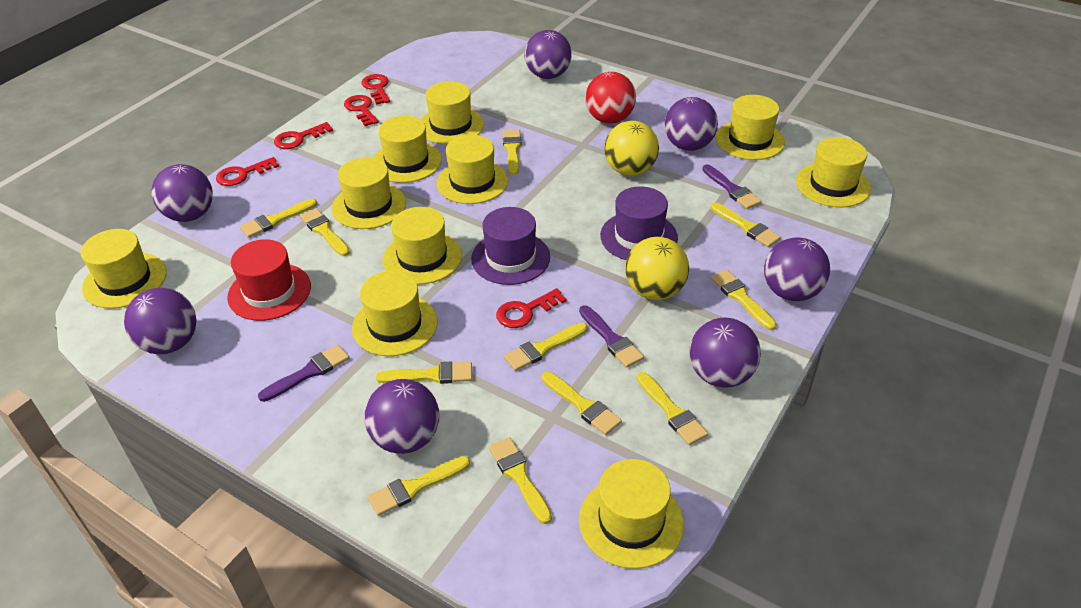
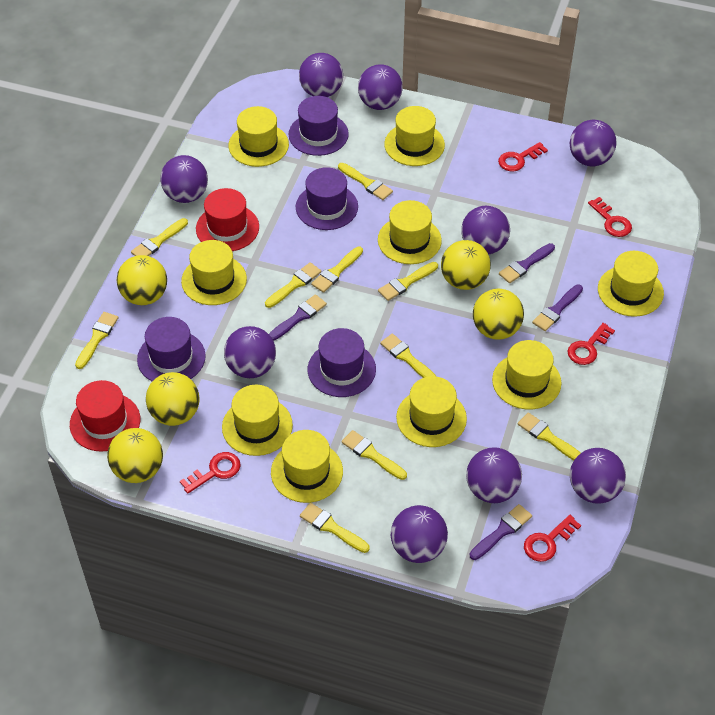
purple ball: [124,288,196,354] [152,164,213,222] [364,379,439,454] [525,30,572,79] [665,97,718,151] [690,318,761,388] [764,238,830,301] = 7 -> [160,155,208,203] [224,326,276,378] [299,53,343,97] [358,64,403,110] [391,505,448,563] [461,206,510,254] [466,447,522,503] [570,120,617,166] [570,448,626,504] = 9
purple brush: [258,345,349,402] [579,305,644,368] [702,164,761,209] = 3 -> [269,294,327,341] [470,504,532,560] [499,243,555,283] [532,285,583,331] = 4
purple hat: [471,207,550,285] [600,186,678,260] = 2 -> [137,317,206,381] [289,96,349,156] [296,167,358,230] [308,328,376,397] = 4
red ball: [585,72,636,124] = 1 -> none = 0
red hat: [227,239,311,321] = 1 -> [70,380,140,452] [196,188,259,251] = 2
yellow ball: [604,121,659,176] [625,237,689,300] = 2 -> [107,428,163,483] [117,255,167,305] [146,372,200,426] [441,240,491,290] [473,289,524,340] = 5
yellow brush: [240,199,317,238] [300,208,350,256] [368,456,470,516] [376,361,472,384] [489,437,552,524] [503,129,521,175] [504,323,587,371] [541,372,622,435] [637,372,708,445] [710,202,781,247] [711,270,776,330] = 11 -> [75,312,119,369] [131,218,188,256] [265,262,321,308] [300,503,370,553] [311,247,363,293] [338,163,393,200] [342,430,407,480] [378,262,438,301] [380,334,437,378] [518,413,581,461] = 10
yellow hat: [81,229,167,309] [332,157,406,229] [352,271,438,356] [373,116,442,183] [383,207,462,285] [421,81,484,145] [437,135,509,204] [579,459,684,569] [716,95,785,160] [796,137,871,208] = 10 -> [181,240,247,305] [222,385,293,456] [229,106,289,167] [271,430,343,503] [378,200,442,264] [384,106,445,166] [396,376,467,447] [492,340,561,410] [598,251,664,317] = 9

